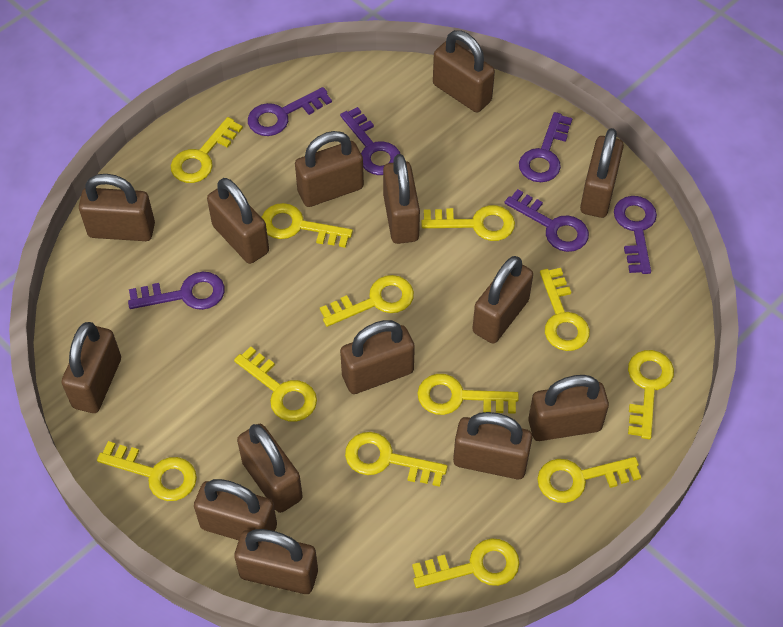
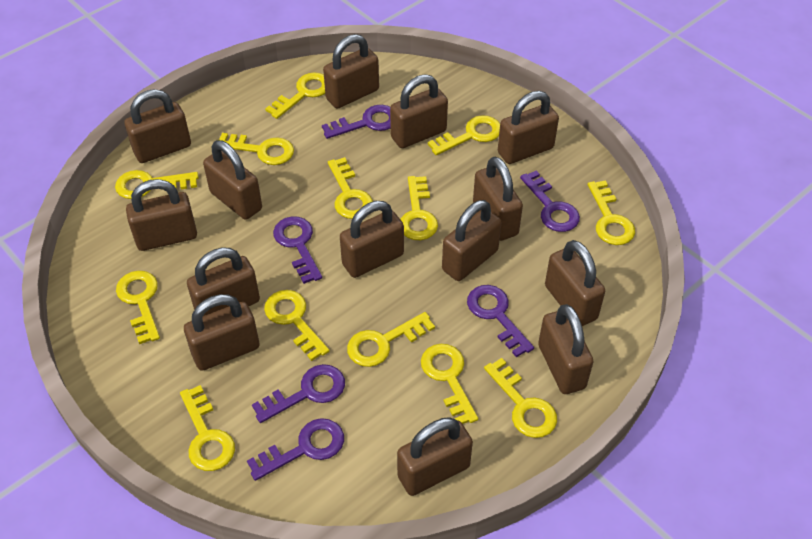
yellow key: [97,441,197,501] [171,117,243,183] [234,346,317,421] [261,203,353,248] [320,275,414,327] [345,432,448,487] [412,538,520,588] [417,374,519,415] [421,205,515,241] [537,457,641,503] [540,268,590,351] [628,350,674,439] = 12 -> [115,170,199,199] [116,271,160,344] [180,385,235,471] [219,133,294,165] [264,290,330,361] [265,73,325,119] [328,157,373,219] [347,312,435,367] [400,176,438,240] [421,344,478,424] [428,115,500,155] [484,358,557,438] [588,180,635,245] = 13

